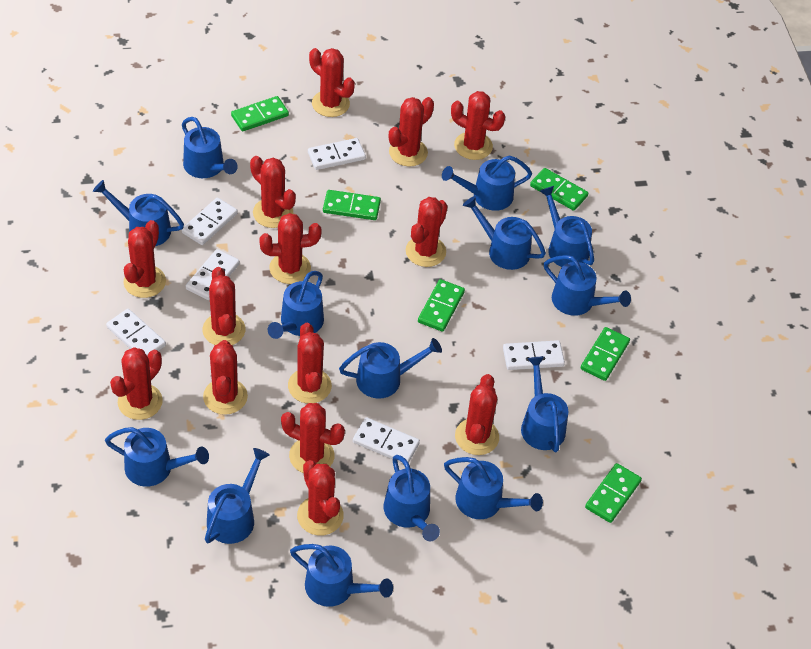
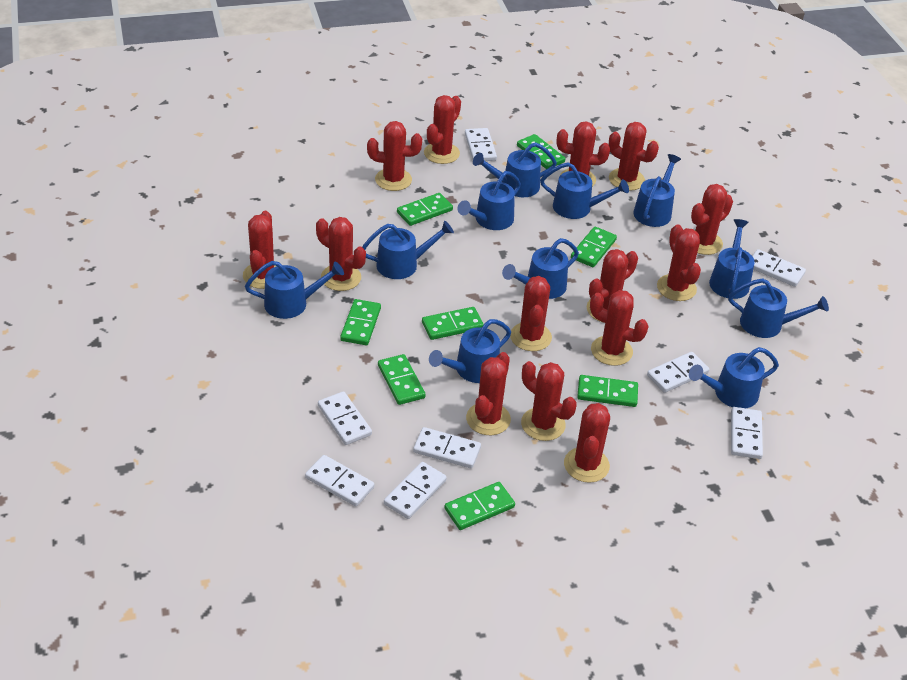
blue watering can: [93,180,184,246] [105,427,209,487] [182,117,238,178] [205,448,269,544] [268,271,324,339] [290,544,393,607] [339,338,442,398] [384,455,440,541] [442,156,532,211] [444,457,543,519] [463,196,546,270] [521,357,568,452] [540,186,594,267] [544,255,631,316] = 14 -> [245,261,344,319] [362,221,454,279] [429,319,511,383] [457,171,521,230] [473,142,557,197] [502,238,579,299] [540,162,629,219] [633,154,681,227] [689,347,779,408] [709,219,755,299] [728,278,829,338] = 11
green domino: [231,96,289,131] [323,190,381,220] [418,279,465,332] [530,168,588,211] [581,327,630,381] [585,463,642,523] = 6 -> [340,299,381,345] [378,354,426,405] [397,193,453,226] [422,307,484,340] [444,482,515,530] [517,134,565,169] [571,227,617,267] [577,375,638,407] = 8
white domino: [106,309,166,356] [182,197,238,245] [186,249,240,300] [308,138,366,170] [353,417,420,464] [503,340,565,370] = 6 -> [305,455,374,507] [318,391,372,445] [384,462,447,519] [413,427,481,468] [465,128,497,161] [647,352,709,393] [731,407,763,459] [753,249,806,287] = 8

